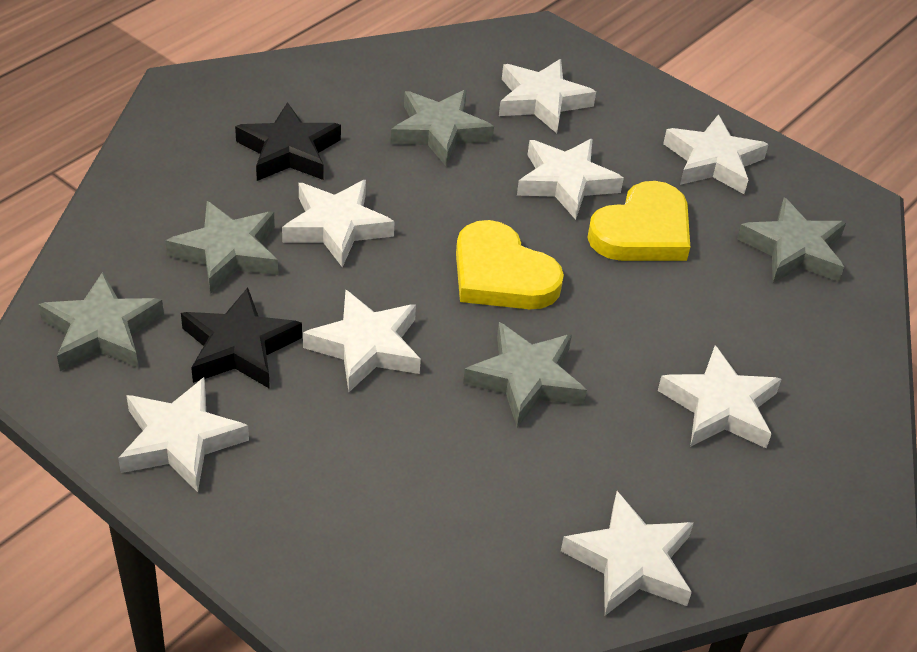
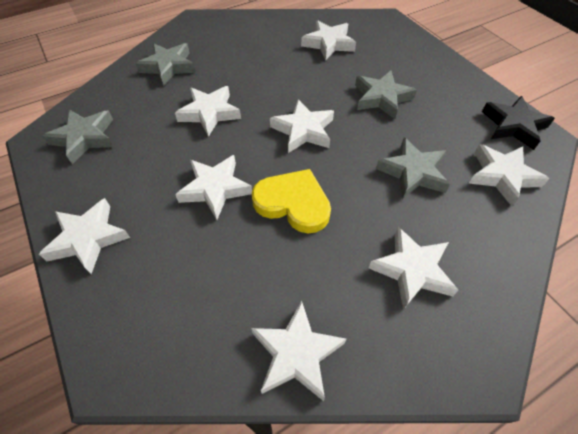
black star: [181,287,302,389] [235,102,341,181] = 2 -> [482,96,555,150] = 1
grey star: [38,272,164,371] [165,201,278,294] [391,90,494,167] [463,322,587,427] [737,198,846,283] = 5 -> [42,109,113,164] [135,43,196,86] [355,70,417,119] [376,137,450,199] = 4
yellow heart: [456,220,564,309] [587,181,690,261] = 2 -> [252,169,331,233] = 1

